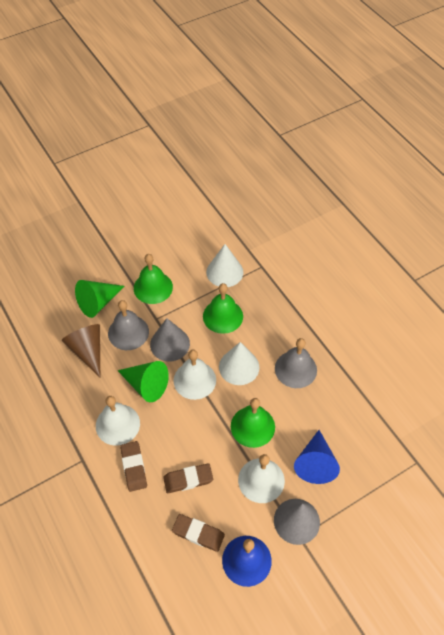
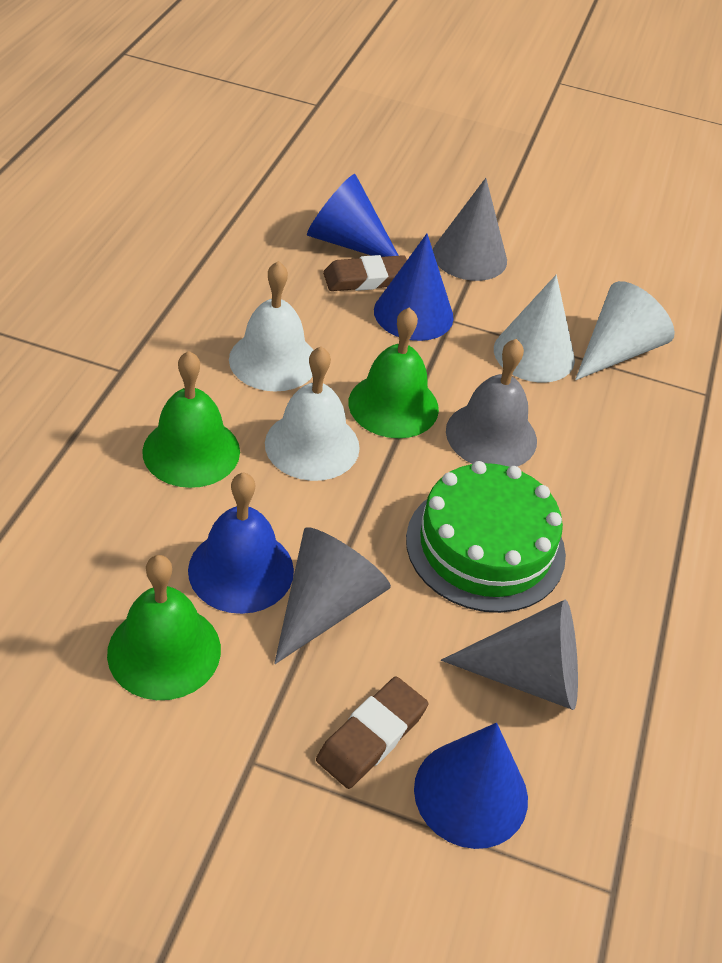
blue cone: [294,430,340,484] = 1 -> [307,174,399,257] [374,234,454,341] [414,723,528,849] = 3
brown cone: [62,324,100,377] = 1 -> none = 0
brown eraser: [120,441,147,492] [163,463,213,493] [172,514,225,552] = 3 -> [316,677,428,789] [323,255,407,291] = 2
green cake: none = 0 -> [406,461,566,613] = 1
green cone: [75,280,124,318] [117,361,169,402] = 2 -> none = 0
grey bell: [108,300,149,350] [275,338,317,388] = 2 -> [446,339,537,467] = 1
grey cone: [150,318,190,362] [274,499,320,545] = 2 -> [274,527,391,664] [433,178,507,281] [441,600,578,710] = 3
white bell: [96,396,140,446] [174,350,216,400] [238,454,285,503] = 3 -> [229,261,313,392] [265,346,360,481] = 2

